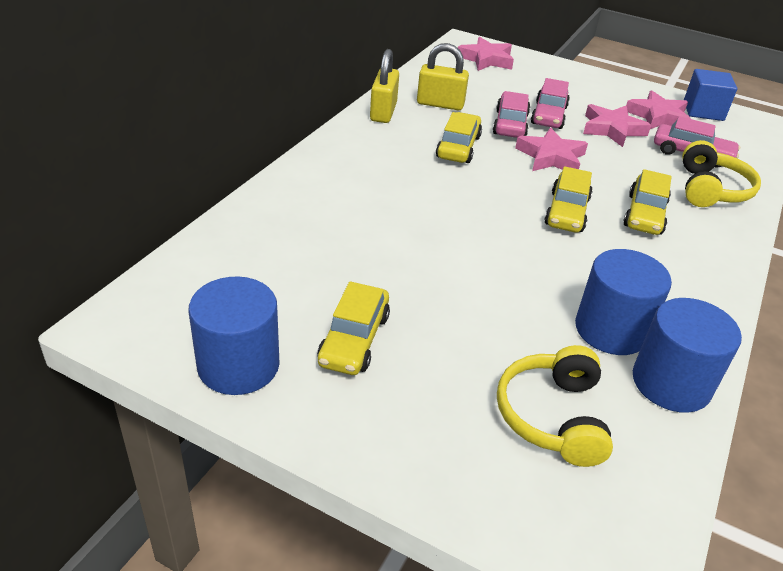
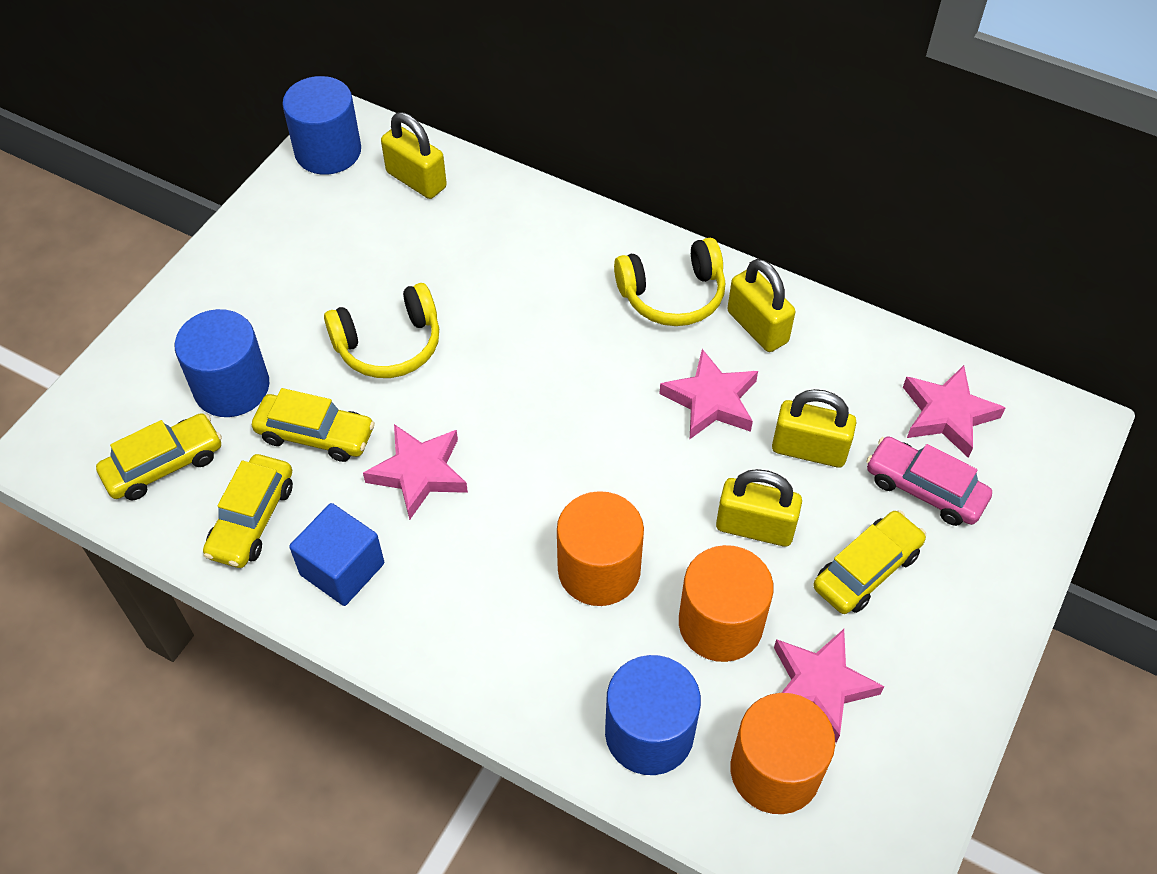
orange cylinder: none = 0 -> [557,491,644,606] [679,545,774,662] [730,693,835,814] = 3
pink car: [493,91,530,138] [531,78,570,129] [654,116,740,168] = 3 -> [866,436,992,526] = 1
yellow padlock: [370,49,399,123] [417,43,469,110] = 2 -> [381,112,447,199] [716,469,802,547] [727,259,795,352] [772,389,856,467] = 4

